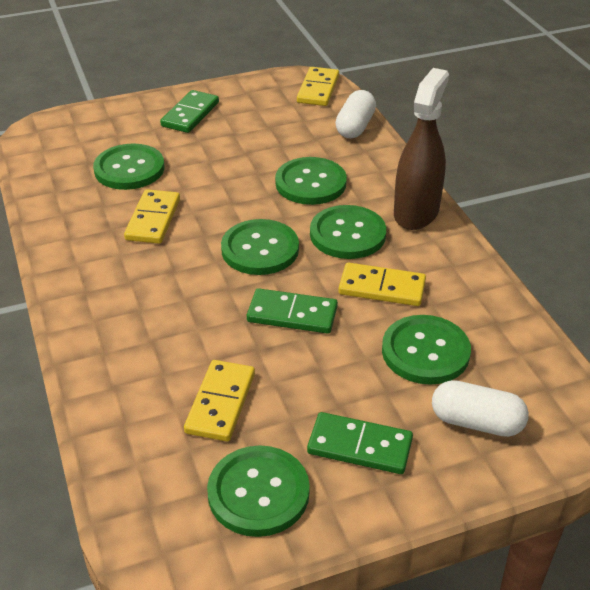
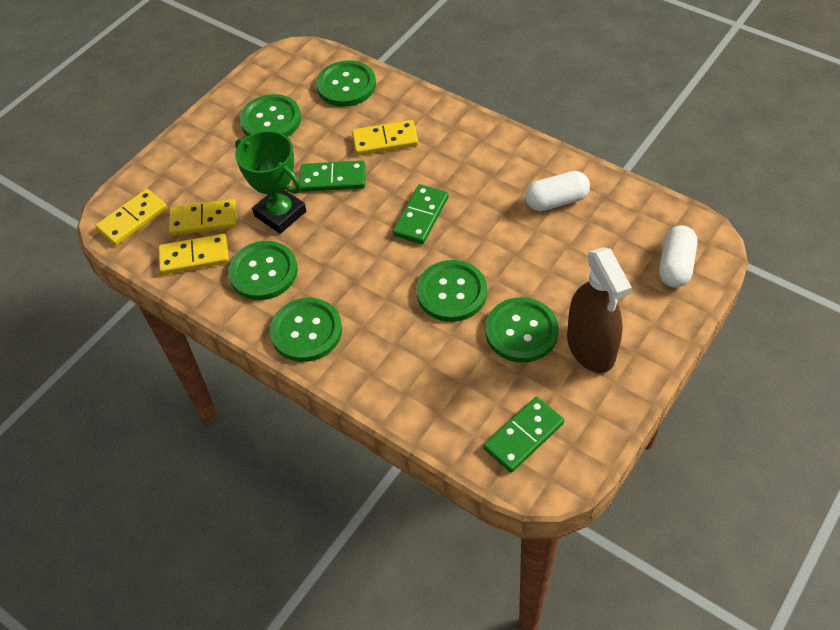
green trophy: none = 0 -> [235,131,306,234] = 1

